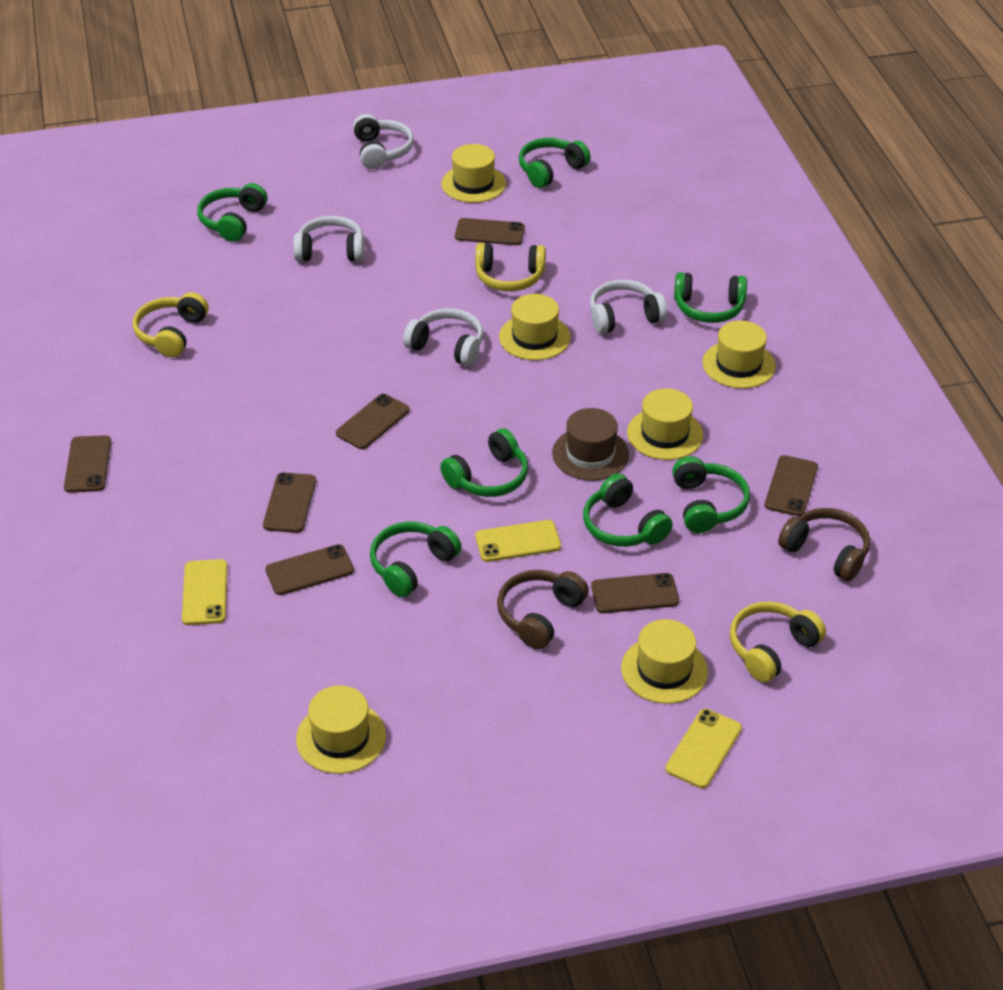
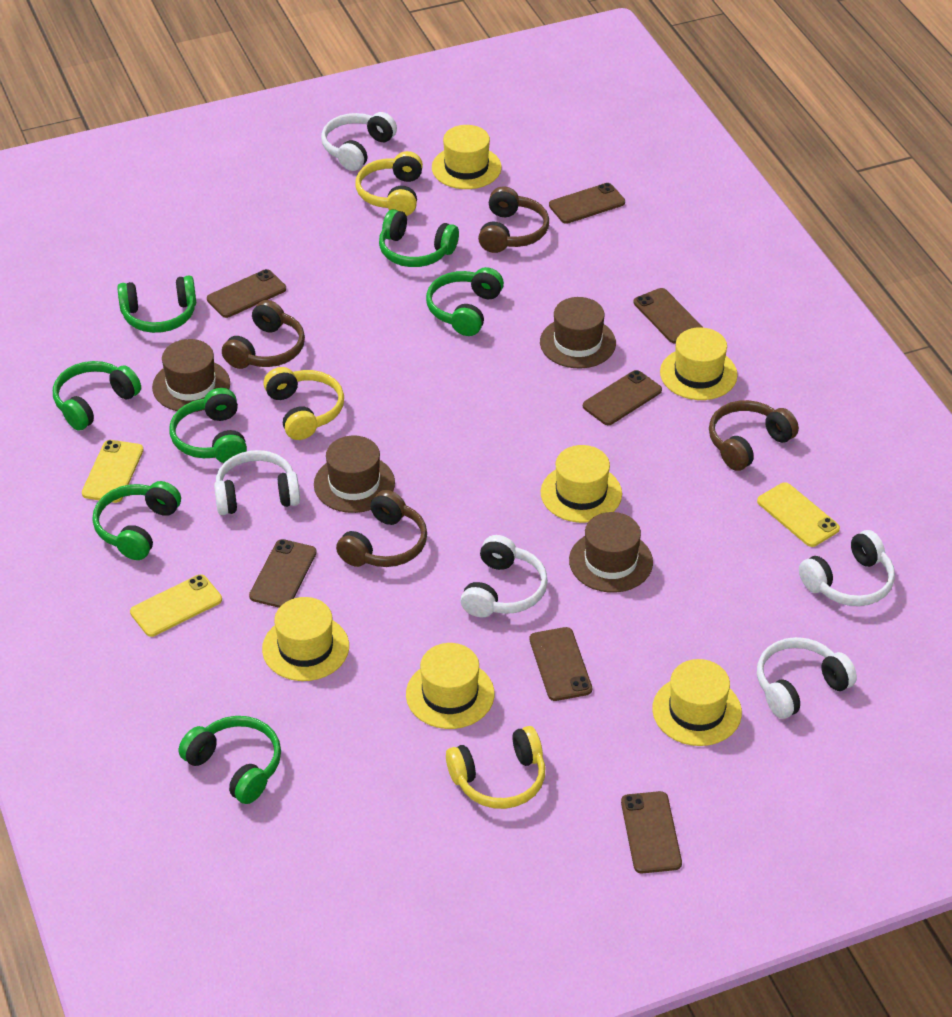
brown hat: [552,408,629,481] = 1 -> [152,339,230,412] [314,436,395,513] [540,297,616,368] [569,512,653,593] = 4
brown headphones: [497,570,589,649] [778,508,870,581] = 2 -> [222,300,305,369] [336,490,427,567] [478,186,549,253] [709,400,799,471] = 4
white headphones: [293,216,364,262] [353,114,414,169] [403,308,483,366] [590,280,667,334] = 4 -> [214,450,300,515] [321,112,397,171] [461,535,548,617] [757,637,857,719] [799,530,895,606] = 5

